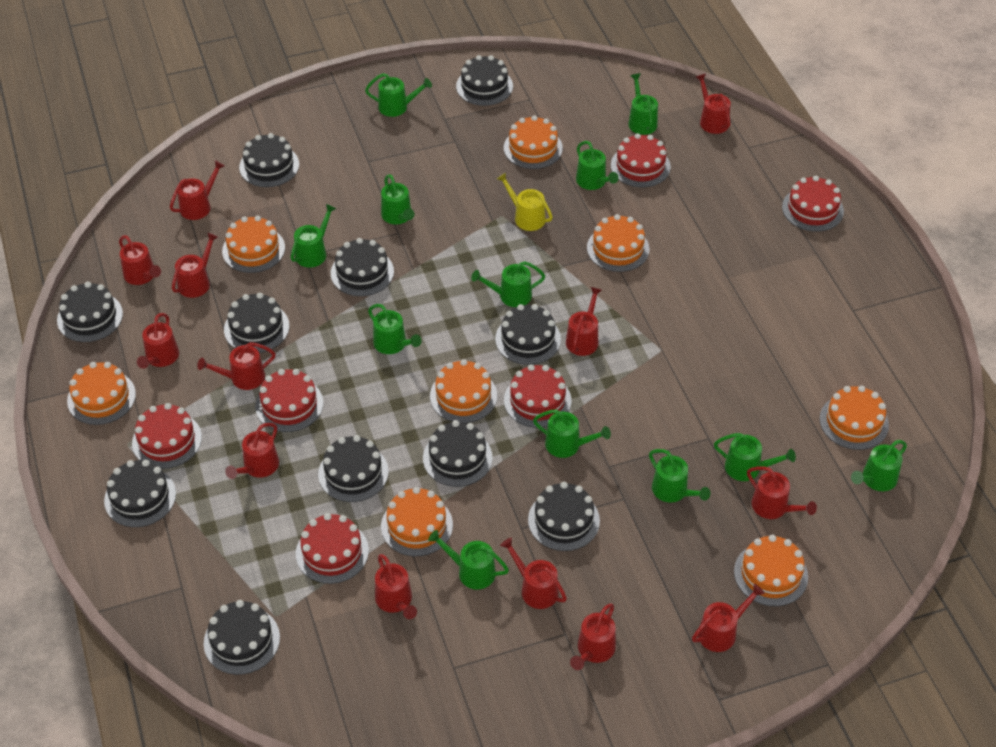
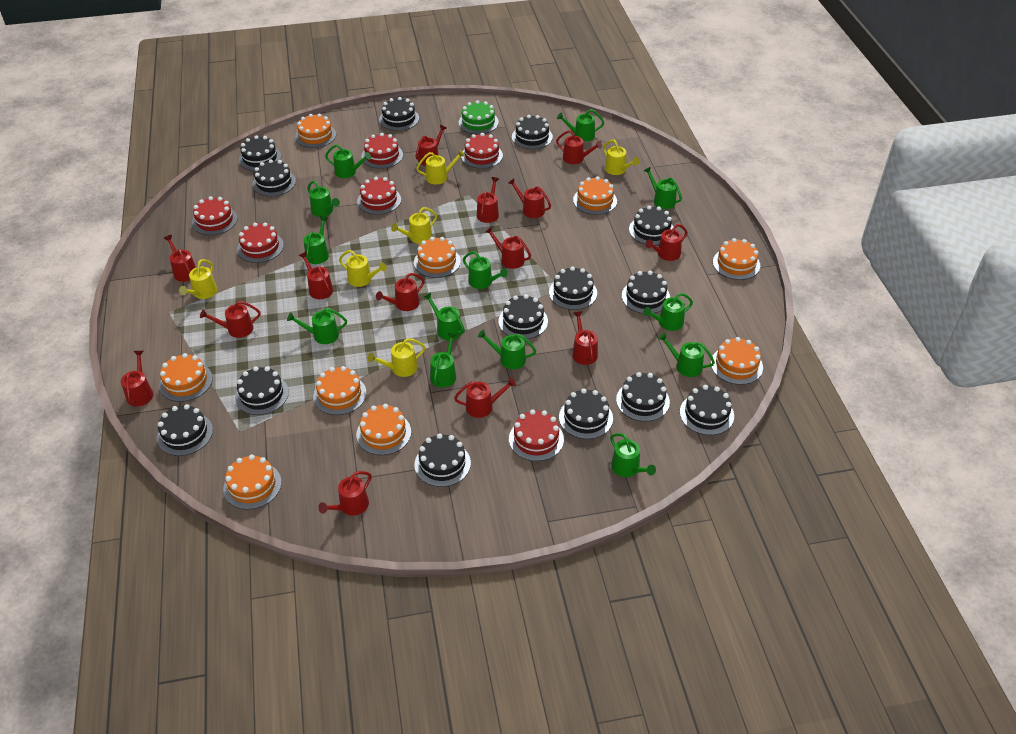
black cake: [57,282,123,342] [104,460,176,527] [204,600,280,675] [224,293,289,353] [239,133,299,187] [318,435,389,502] [331,238,394,296] [423,420,493,487] [456,55,513,106] [495,304,561,365] [528,482,600,551] = 11 -> [157,404,213,456] [235,366,289,415] [239,135,281,171] [252,159,296,196] [379,97,419,131] [414,433,471,487] [499,294,548,339] [512,115,553,149] [549,266,597,310] [559,388,613,439] [616,372,670,422] [622,271,670,313] [629,206,673,245] [680,385,734,435] = 14
green cake: none = 0 -> [459,100,499,134] = 1
green watering can: [291,204,337,268] [365,73,432,117] [368,304,422,354] [381,174,415,224] [428,530,509,590] [471,261,545,307] [533,409,611,458] [576,141,619,190] [628,74,658,135] [649,449,710,503] [714,433,796,481] [851,440,907,491] = 12 -> [287,308,347,344] [304,216,329,264] [307,181,340,217] [325,144,371,178] [424,293,465,340] [430,333,456,387] [463,251,508,289] [478,330,536,369] [557,109,604,142] [610,433,656,477] [643,293,693,331] [644,167,682,209] [658,332,715,377] = 13
orange cake: [67,362,136,425] [222,216,285,273] [381,487,453,556] [430,359,497,423] [504,115,563,169] [587,214,649,272] [734,535,808,606] [820,385,889,450] = 8 -> [159,353,213,402] [223,455,282,510] [295,114,336,148] [313,366,367,415] [356,404,411,455] [414,237,461,278] [573,177,617,215] [711,337,763,385] [713,238,760,280] = 9
red watering can: [119,235,161,285] [137,313,179,369] [170,160,225,220] [172,232,218,298] [197,342,276,390] [225,423,279,479] [375,554,417,619] [500,538,567,609] [566,287,602,356] [570,603,616,670] [692,584,765,652] [696,74,731,134] [747,467,817,519] = 13 -> [121,351,153,406] [164,235,196,282] [200,301,261,338] [299,252,333,299] [318,471,372,516] [376,273,425,311] [416,125,447,166] [454,378,516,418] [477,177,499,223] [485,227,531,269] [508,178,551,218] [556,130,602,164] [572,311,598,365] [645,224,688,261] = 14
yellow watering can: [497,173,553,231] = 1 -> [179,259,217,299] [339,250,387,287] [368,338,425,377] [391,207,437,244] [416,150,465,184] [603,140,639,175] = 6

